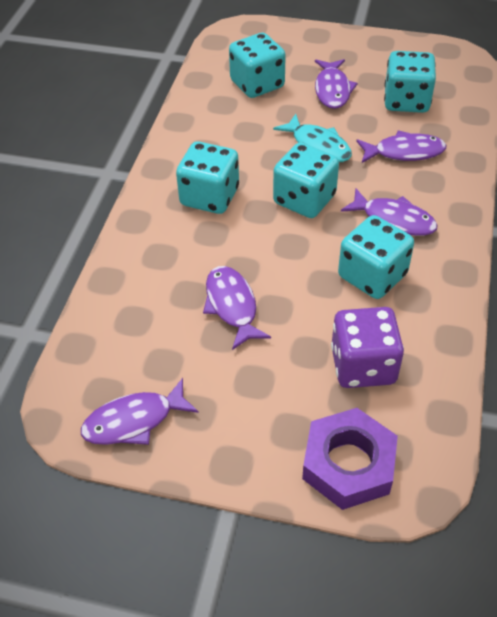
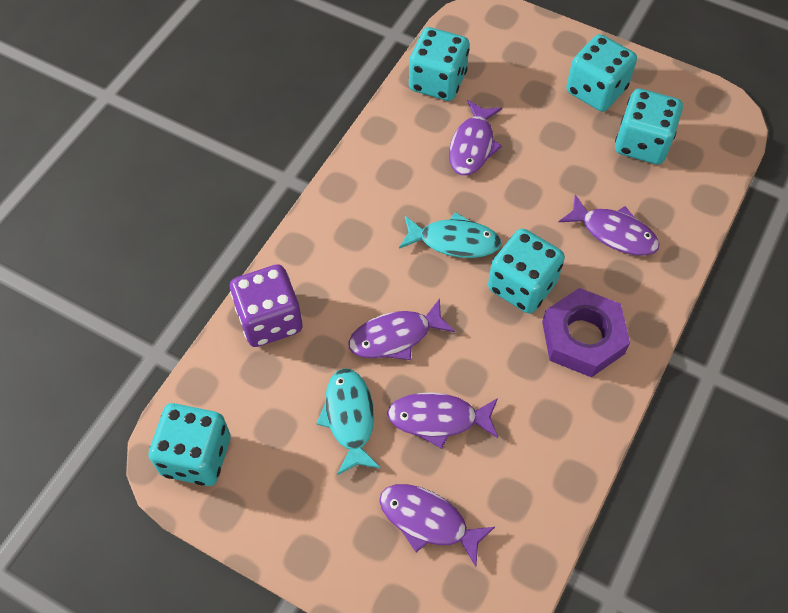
turquoise fish: [273,114,352,162] = 1 -> [316,368,381,475] [399,212,502,258] = 2

